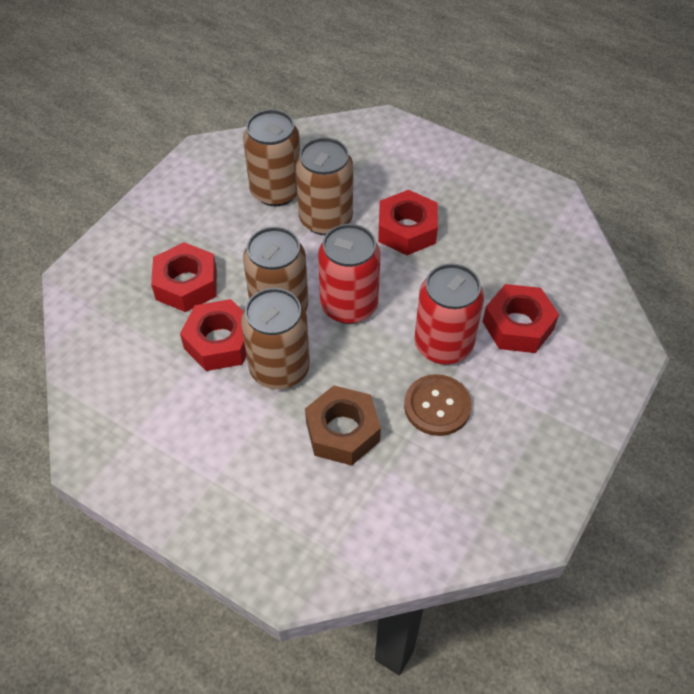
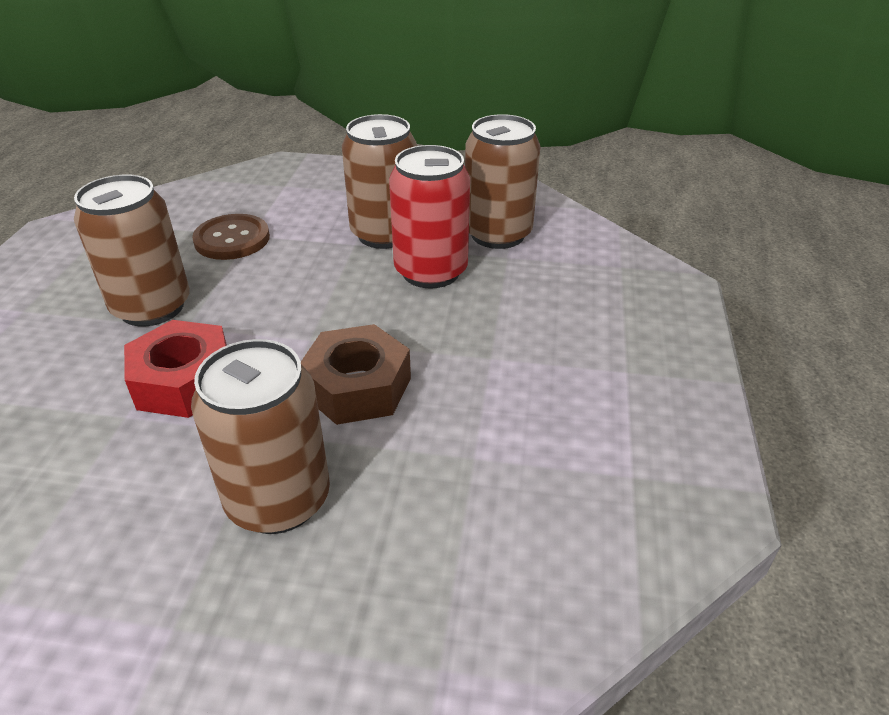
red can: [318,224,380,324] [414,263,484,365] = 2 -> [389,145,470,289] = 1
red nut: [151,242,217,312] [180,299,247,371] [378,190,438,255] [483,284,559,353] = 4 -> [124,320,227,418] = 1

